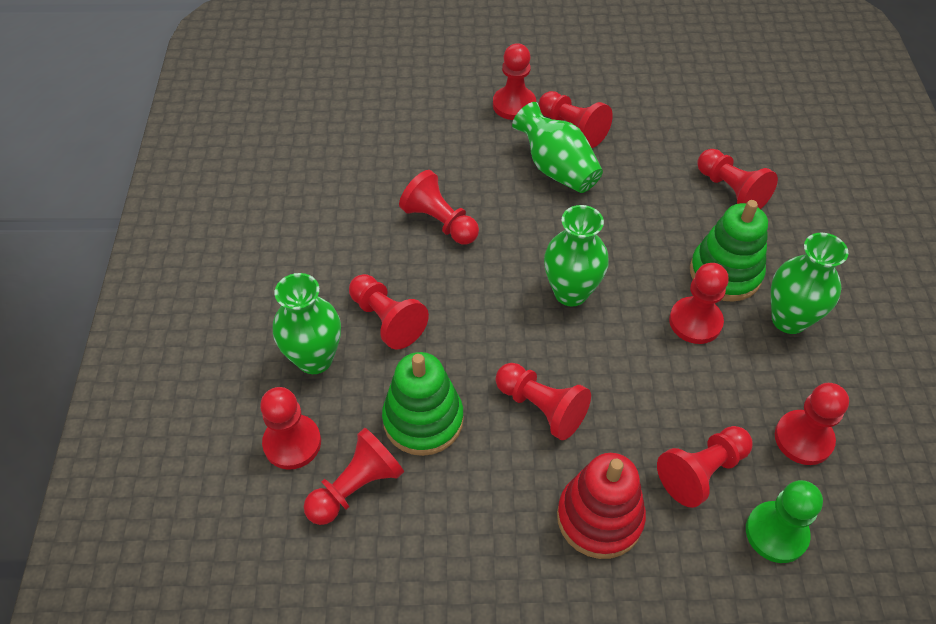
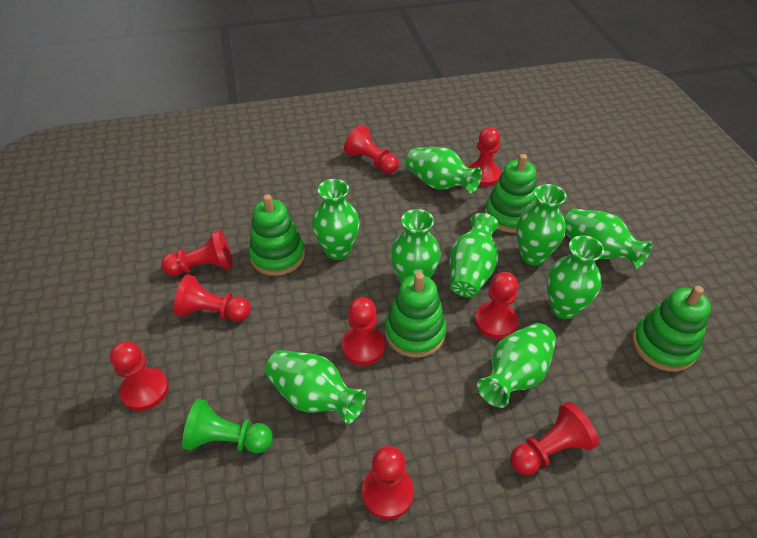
green stacking toy: [382,352,464,456] [690,200,768,302] = 2 -> [249,194,305,276] [385,272,447,358] [485,154,537,233] [632,286,711,372] = 4
green vase: [273,273,341,374] [512,102,603,193] [544,205,609,306] [771,233,849,334] = 4 -> [265,350,366,424] [312,179,360,260] [390,209,441,283] [406,147,482,193] [450,213,499,297] [477,323,556,408] [516,184,567,265] [547,235,604,319] [564,208,653,269] = 9
red pawn: [260,387,321,470] [304,428,404,525] [349,274,429,350] [399,170,479,245] [493,43,536,120] [496,363,591,440] [539,91,613,148] [657,426,753,508] [669,263,729,344] [697,149,778,209] [775,383,849,465] = 11 -> [110,341,169,411] [161,230,233,276] [174,275,251,321] [342,297,385,365] [344,125,399,174] [362,446,414,519] [468,127,501,186] [475,272,518,339] [510,402,599,475] = 9
red stacking toy: [557,453,646,559] = 1 -> none = 0

